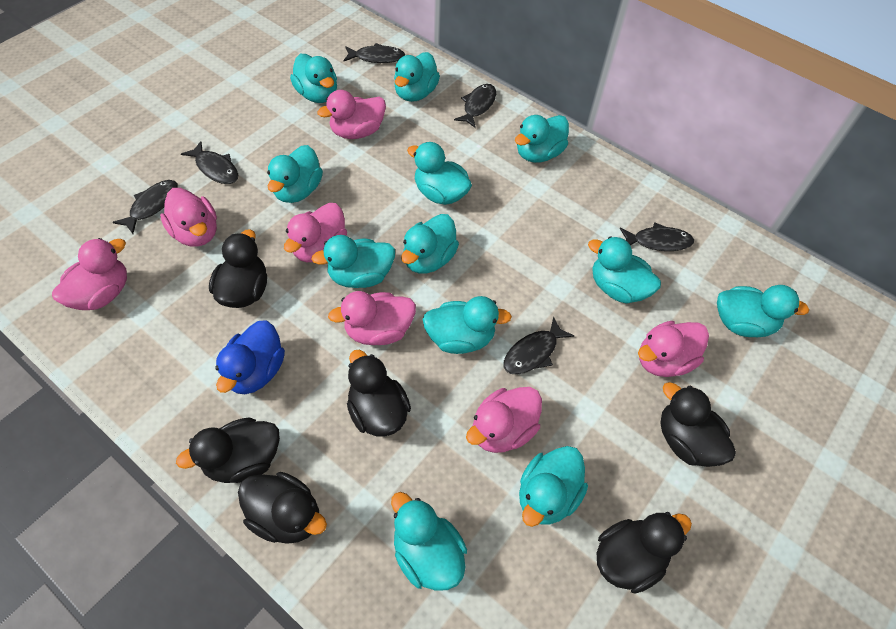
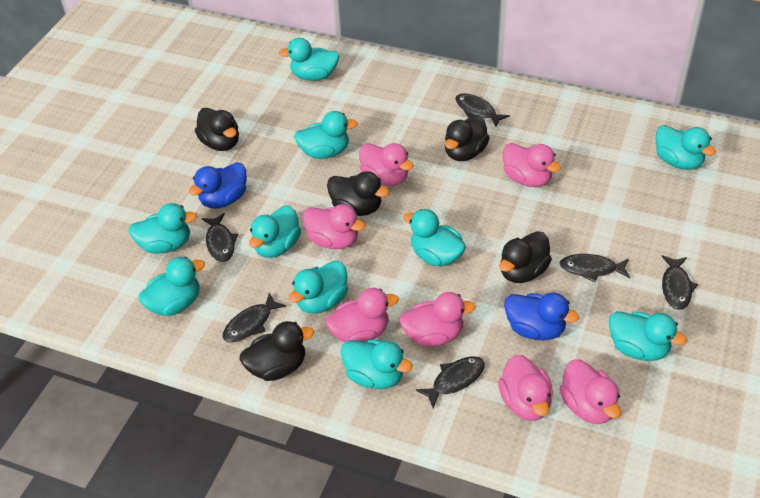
black duck: [176,417,280,483] [209,229,267,308] [238,472,327,544] [347,350,411,436] [597,512,692,594] [660,382,736,467] = 6 -> [195,108,239,151] [240,321,314,381] [327,171,389,216] [445,115,490,161] [499,231,552,283] = 5
blue duck: [215,320,285,394] = 1 -> [189,162,247,209] [504,293,579,341] = 2
turquoise duck: [267,145,323,203] [290,54,337,103] [311,235,395,288] [391,492,467,591] [394,52,440,102] [401,214,459,274] [407,142,472,205] [422,296,512,354] [515,115,569,163] [519,446,588,527] [588,236,661,304] [717,285,809,337] = 12 -> [128,203,197,254] [138,257,205,316] [249,205,301,258] [279,38,340,81] [289,261,348,314] [294,111,358,159] [341,339,413,389] [403,209,466,266] [609,311,687,361] [656,125,716,170] = 10

